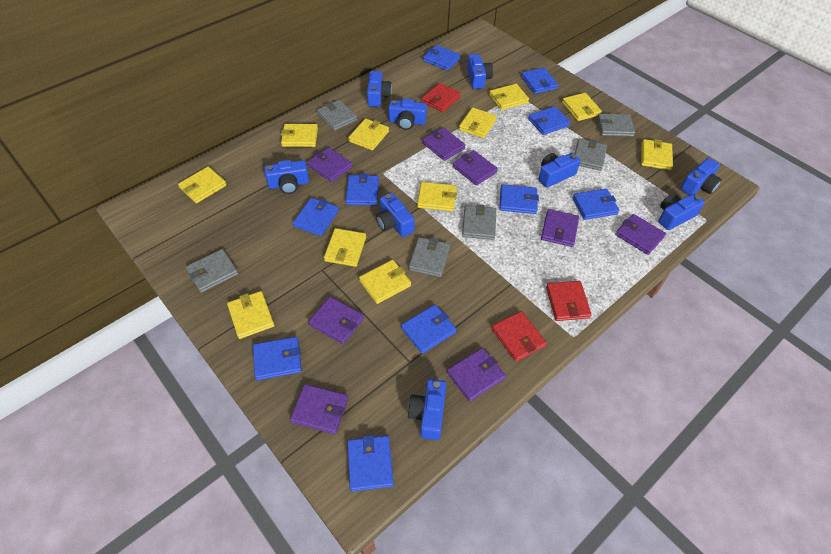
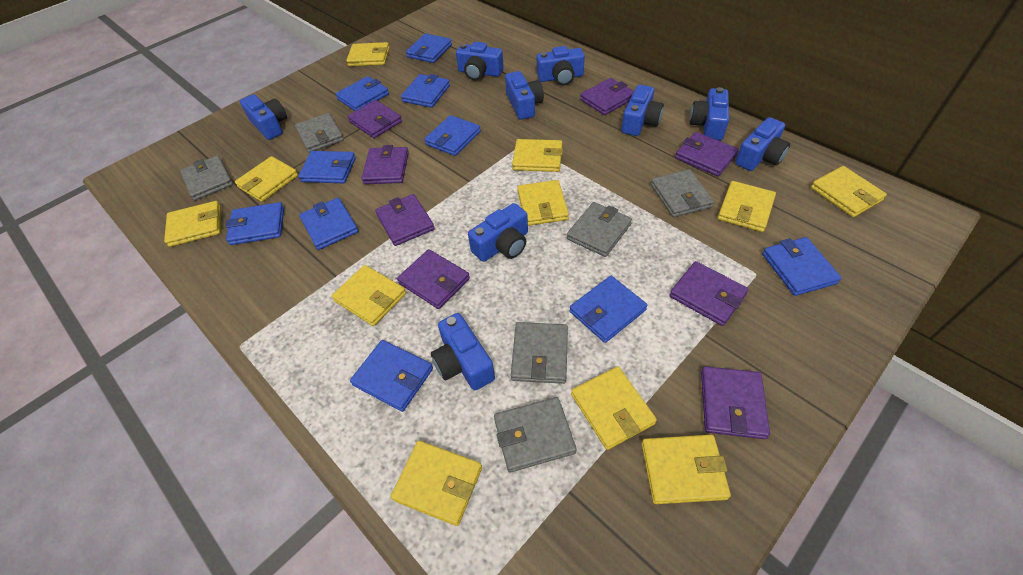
red wallet: [422,83,461,112] [492,311,547,362] [546,281,592,321] = 3 -> none = 0

